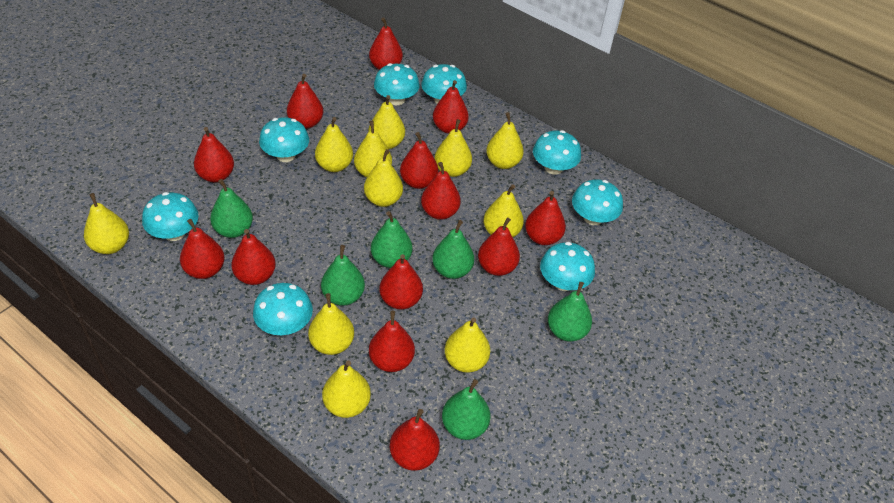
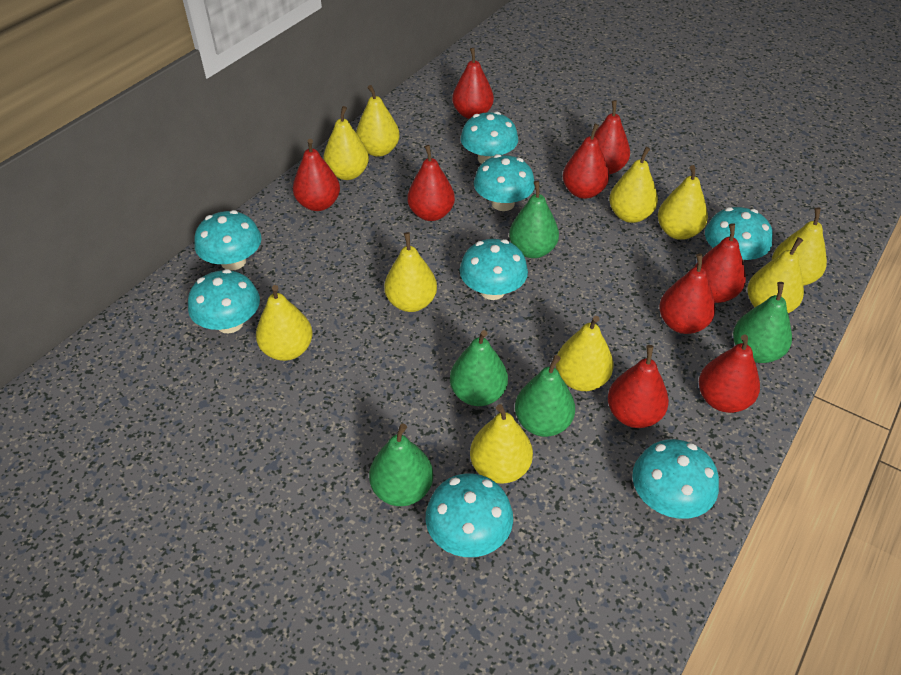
green pear: [210,179,253,238] [321,245,365,306] [371,211,412,268] [432,220,474,279] [442,379,491,440] [548,282,592,342] = 6 -> [369,423,433,506] [450,330,508,406] [509,181,559,258] [515,355,575,437] [733,282,792,363] = 5
red pear: [180,219,225,279] [194,127,234,182] [231,229,276,285] [287,74,323,129] [369,18,403,70] [369,310,415,372] [379,254,423,310] [390,409,440,471] [400,132,438,189] [421,162,461,220] [433,80,469,134] [478,218,520,276] [525,191,566,245] = 13 -> [293,139,340,211] [407,145,455,221] [452,48,494,119] [563,123,609,199] [594,100,630,175] [608,345,669,428] [659,254,715,334] [694,223,746,303] [699,335,760,413] = 9
yellow pear: [84,193,129,254] [308,293,354,355] [315,117,353,172] [322,361,371,418] [354,121,392,177] [364,149,403,207] [368,95,405,149] [435,119,472,177] [444,318,490,373] [483,184,524,237] [486,112,524,169] = 11 -> [256,285,313,361] [323,106,369,180] [356,85,400,157] [384,232,437,312] [470,404,533,484] [555,316,614,391] [609,147,658,223] [658,165,708,240] [747,237,804,313] [772,207,827,286] = 10

